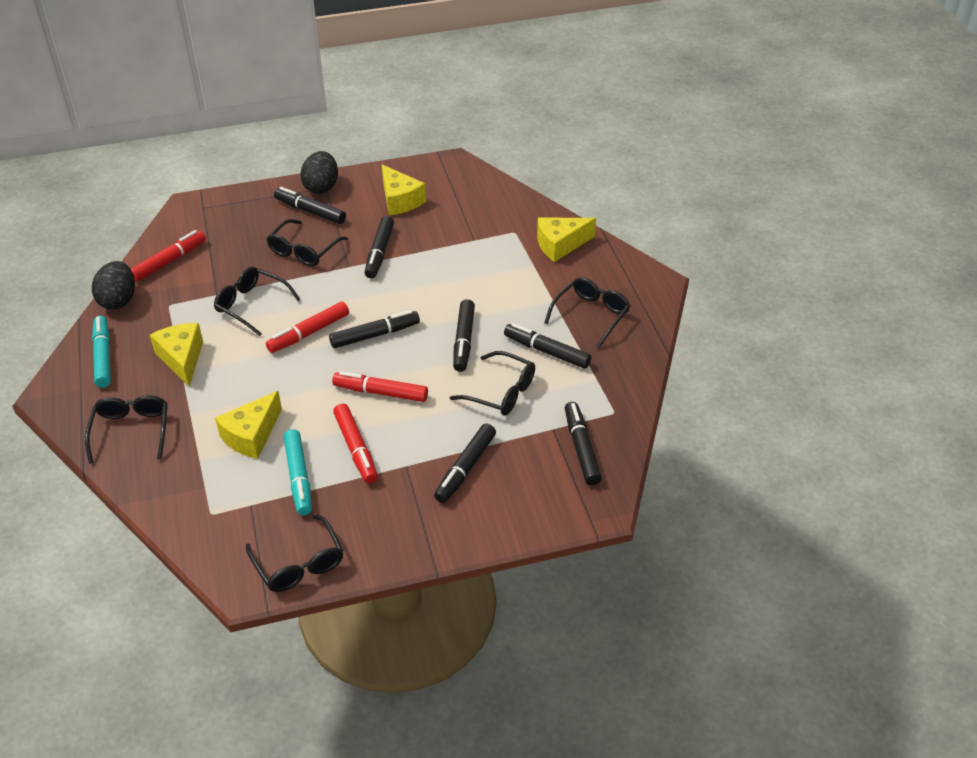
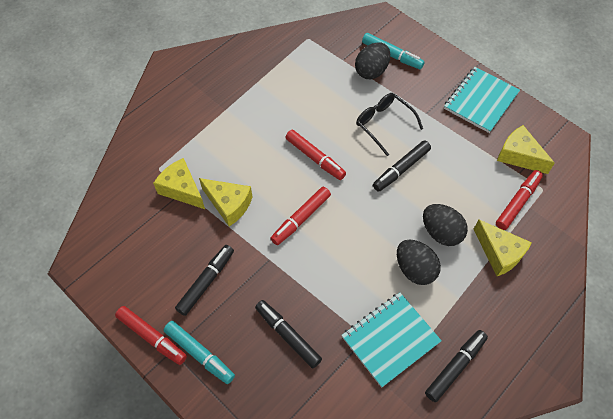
black egg: [92,261,135,310] [300,151,338,194] = 2 -> [355,42,390,79] [397,240,441,285] [423,204,468,246] = 3
black glasses: [85,395,168,464] [214,267,301,336] [246,515,344,592] [266,219,348,267] [450,351,535,416] [544,277,630,348] = 6 -> [356,93,423,156] = 1
black marker: [274,187,346,224] [329,310,420,348] [365,216,394,278] [434,423,496,503] [453,299,475,372] [504,323,591,369] [565,402,602,485] = 7 -> [175,245,234,316] [255,300,322,368] [373,140,431,192] [425,330,488,402] = 4
turquoise notebook: none = 0 -> [341,293,442,388] [444,67,520,133] = 2

